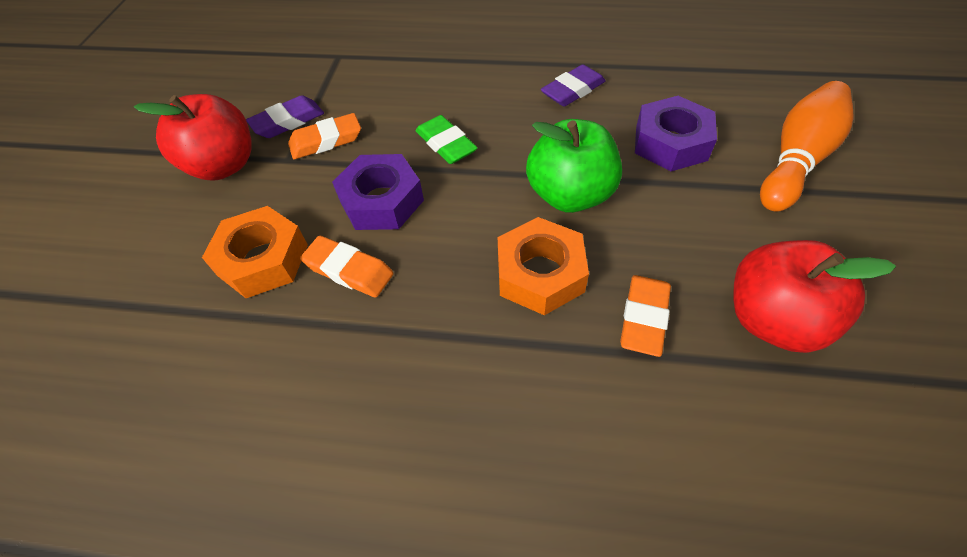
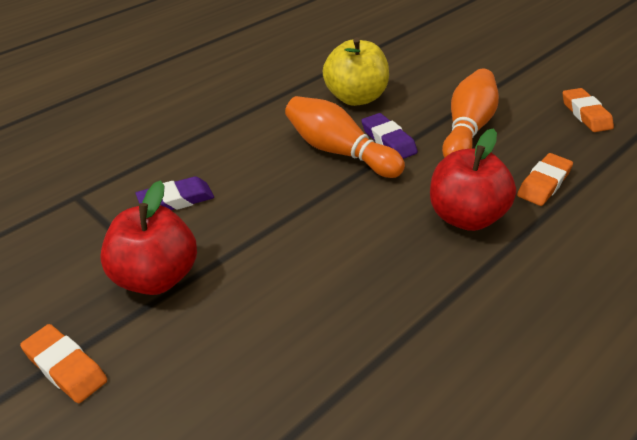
green apple: [526,119,622,213] = 1 -> none = 0
green eraser: [416,115,478,164] = 1 -> none = 0
orange bowling pin: [760,81,853,212] = 1 -> [285,96,405,178] [442,69,499,158] = 2
orange nut: [202,206,308,298] [498,217,589,315] = 2 -> none = 0
purple nut: [332,154,424,230] [635,96,717,171] = 2 -> none = 0
yellow apple: none = 0 -> [323,38,389,106] = 1

